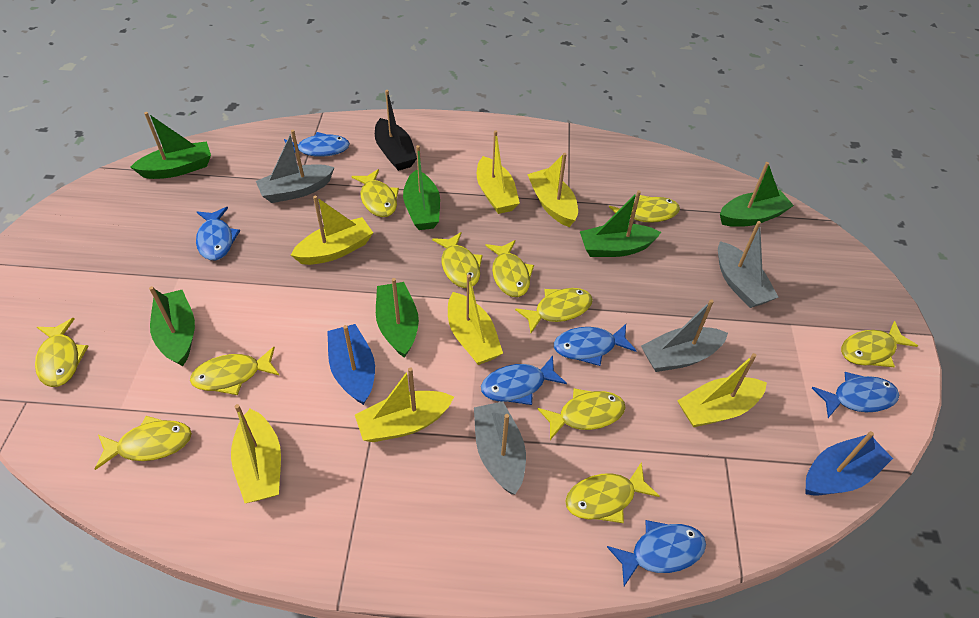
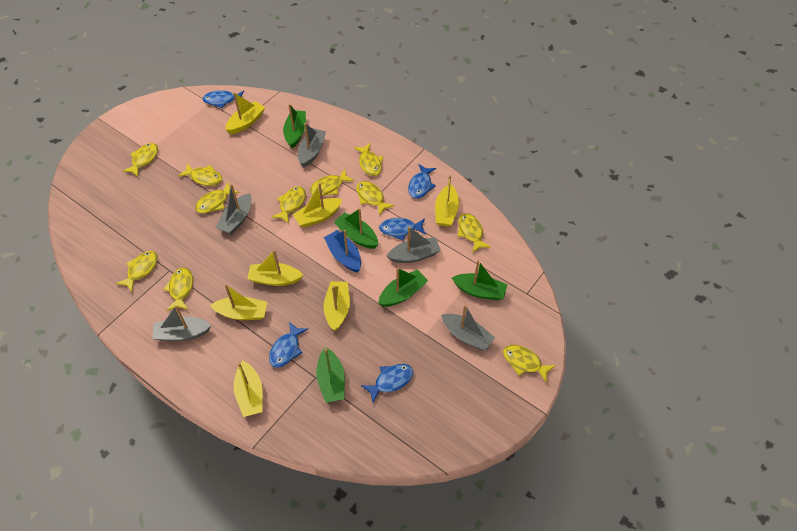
black boat: [375,90,417,171] = 1 -> none = 0
blue boat: [327,324,375,405] [805,431,893,496] = 2 -> [324,230,361,272] = 1
blue fish: [196,207,240,260] [284,132,350,157] [481,356,567,405] [554,324,637,366] [607,520,706,586] [812,372,899,418] = 6 -> [203,90,244,108] [269,321,308,368] [361,364,413,403] [379,218,426,240] [408,164,436,199] = 5
green boat: [130,112,211,179] [149,286,195,367] [376,278,419,358] [403,145,440,230] [580,190,661,257] [720,162,794,227] = 6 -> [283,104,306,148] [316,347,345,403] [334,208,378,249] [378,268,428,307] [452,260,507,300] = 5
grey boat: [256,130,335,203] [474,402,526,495] [641,299,728,372] [718,221,779,308] = 4 -> [152,305,211,341] [215,184,252,235] [298,123,326,167] [387,226,441,263] [441,305,495,351] = 5

